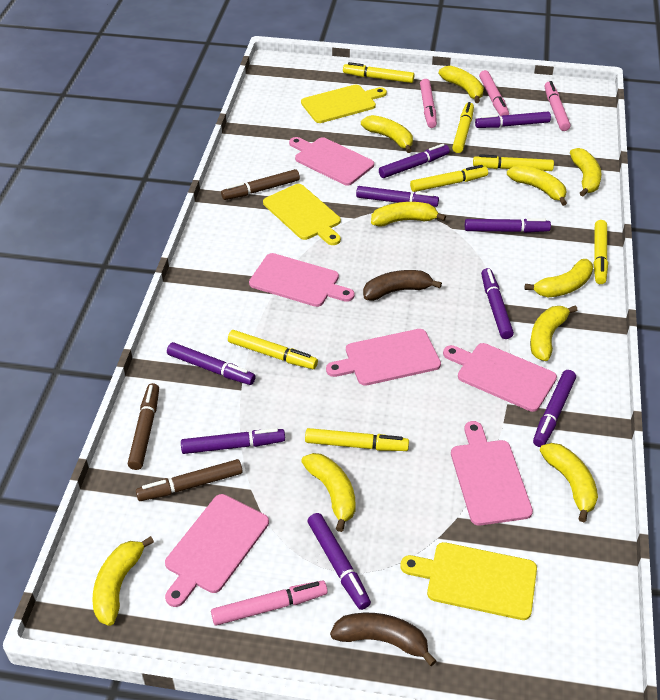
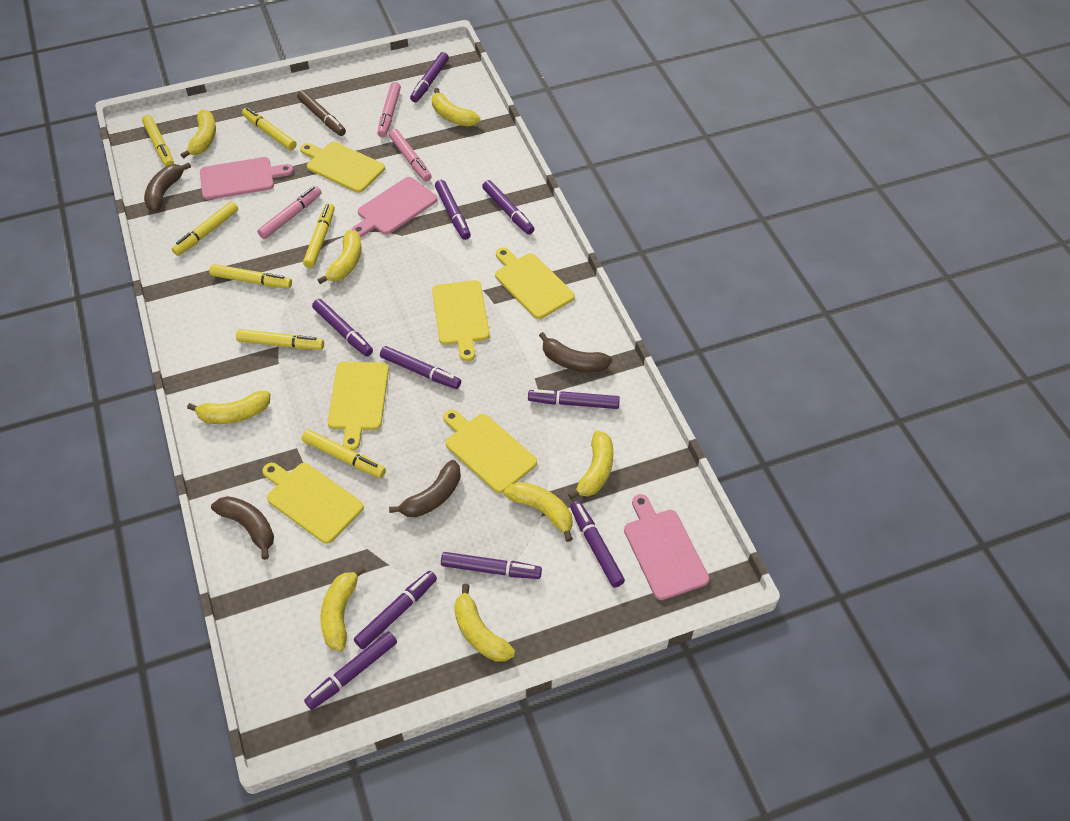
brown banana: [330,613,436,666] [363,270,442,301] = 2 -> [144,162,191,212] [211,496,274,560] [389,460,461,517] [539,332,612,372] = 4
brown marker: [128,383,159,470] [136,459,243,501] [221,169,300,200] = 3 -> [297,90,346,136] = 1
pink cutting board: [165,494,269,607] [249,253,355,307] [289,137,374,186] [326,329,441,386] [443,343,557,412] [451,421,533,526] = 6 -> [200,157,294,200] [351,177,437,237] [624,494,709,600] = 3
pink marker: [211,581,328,626] [420,79,437,128] [479,70,509,116] [545,81,570,131] = 4 -> [257,186,322,239] [377,82,401,137] [389,129,432,182] = 3
purple marker: [167,342,256,385] [181,428,285,454] [308,513,371,610] [356,186,439,207] [379,144,450,178] [465,218,551,233] [475,112,551,128] [481,268,514,339] [533,370,576,447] = 9 -> [304,631,397,710] [312,299,373,356] [354,571,437,649] [380,346,461,389] [410,52,449,102] [435,180,471,240] [441,552,542,579] [482,180,535,235] [528,389,620,409] [570,501,625,588] = 10
yellow banana: [92,536,154,626] [301,453,356,532] [361,115,413,153] [371,202,446,227] [439,66,484,103] [507,165,567,206] [525,259,593,297] [530,305,578,361] [540,443,598,522] [570,148,602,196] = 10 -> [181,110,216,158] [187,391,270,424] [317,230,361,284] [321,566,366,651] [432,88,481,127] [454,584,515,662] [504,482,573,542] [568,431,614,500] = 8
yellow cutting board: [263,184,341,245] [301,85,387,123] [401,542,537,620] = 3 -> [262,463,364,544] [300,142,385,193] [328,362,389,451] [432,280,490,362] [443,410,537,493] [495,248,575,319] = 6

